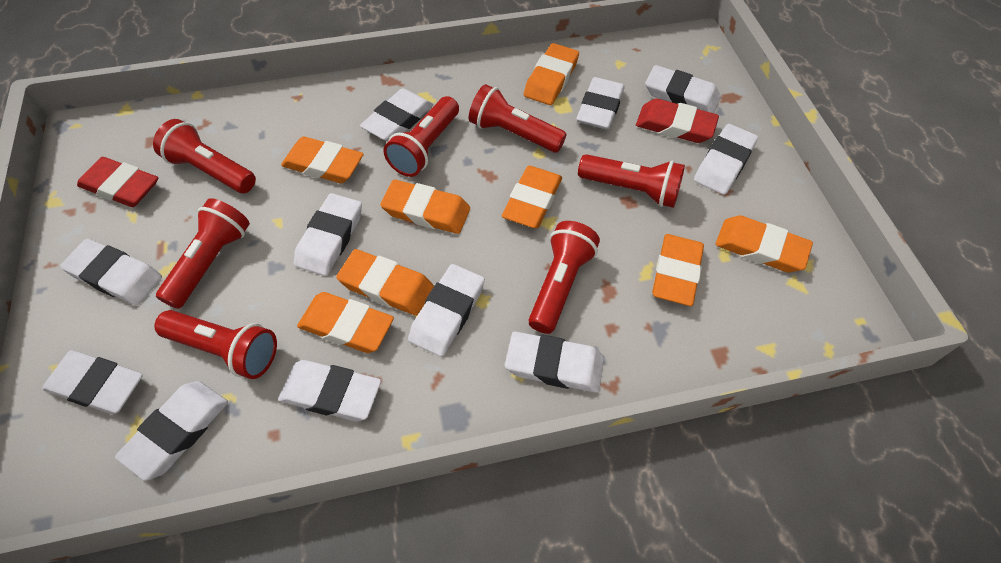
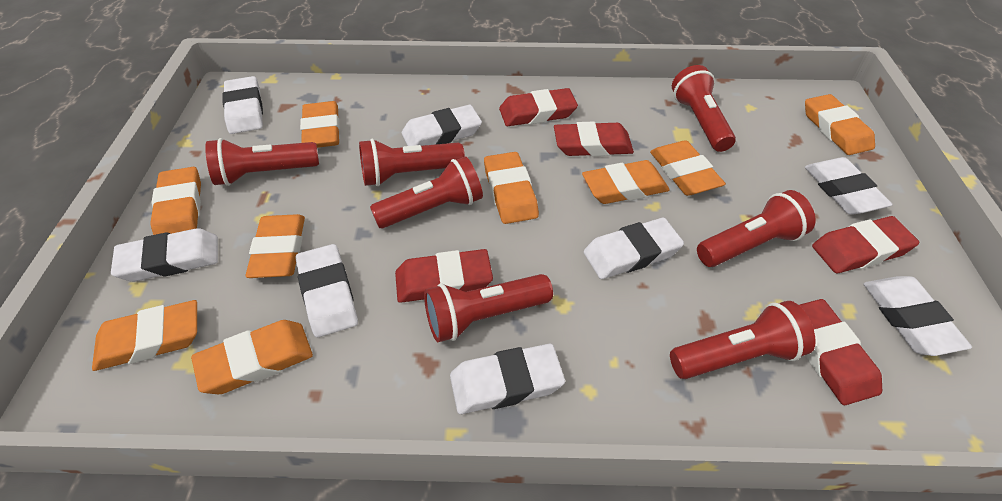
orange eraser: [281,137,364,183] [297,292,394,353] [336,249,434,316] [380,180,470,234] [502,166,562,228] [524,43,579,105] [652,234,704,306] [715,215,813,272] = 8 -> [92,300,197,371] [150,167,201,235] [191,320,313,394] [245,214,305,278] [300,101,340,148] [484,152,539,224] [582,160,669,204] [650,140,726,196] [805,94,875,155] = 9
red eraser: [77,157,158,207] [636,99,719,143] = 2 -> [395,249,493,303] [499,88,578,126] [554,122,634,156] [799,299,882,405] [812,216,919,273] = 5
white eraser: [42,350,143,415] [60,239,162,305] [115,381,228,481] [278,360,381,421] [294,193,362,276] [360,88,433,141] [408,264,485,357] [505,331,604,393] [576,77,625,130] [645,65,720,113] [694,124,758,195] = 11 -> [111,228,218,282] [222,76,263,134] [296,244,358,337] [402,105,482,146] [450,344,565,414] [584,218,684,279] [805,157,893,215] [863,276,972,356] = 8

